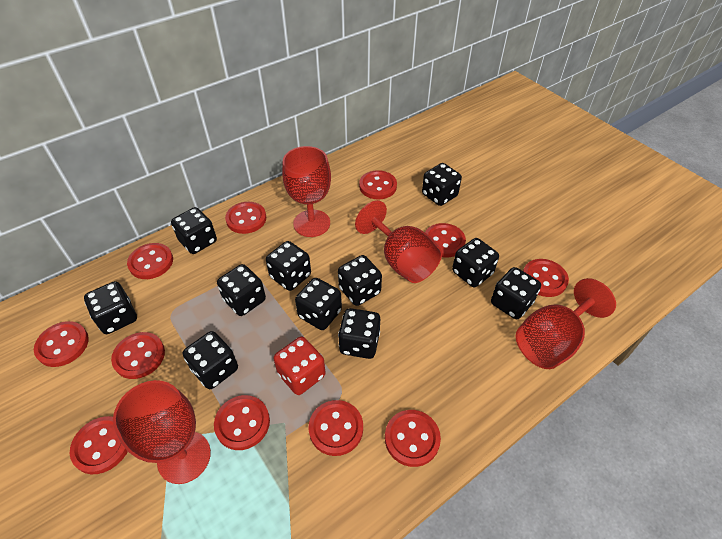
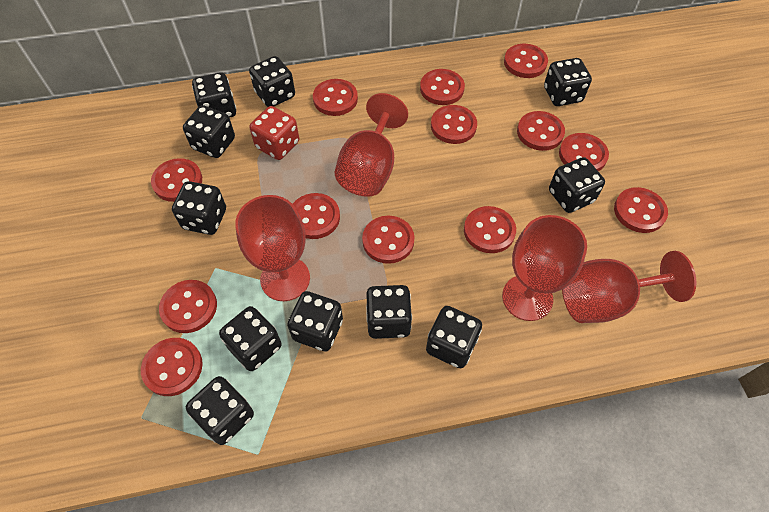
red button: [34,321,89,367] [70,416,128,474] [111,332,165,379] [127,243,173,279] [214,395,270,450] [225,202,266,234] [309,400,363,456] [359,170,397,200] [385,410,441,467] [425,223,466,258] [523,259,569,297] = 11 -> [141,338,203,396] [151,158,202,202] [159,280,217,333] [293,193,340,239] [313,79,358,116] [362,216,414,264] [420,69,465,105] [431,105,477,144] [464,206,516,253] [504,44,548,78] [517,111,565,151] [559,133,609,171] [614,187,668,233] = 13

